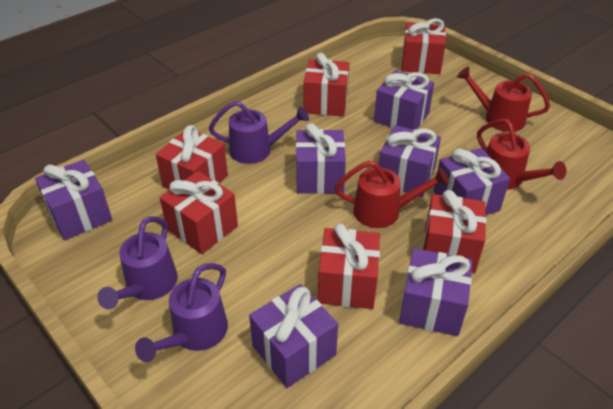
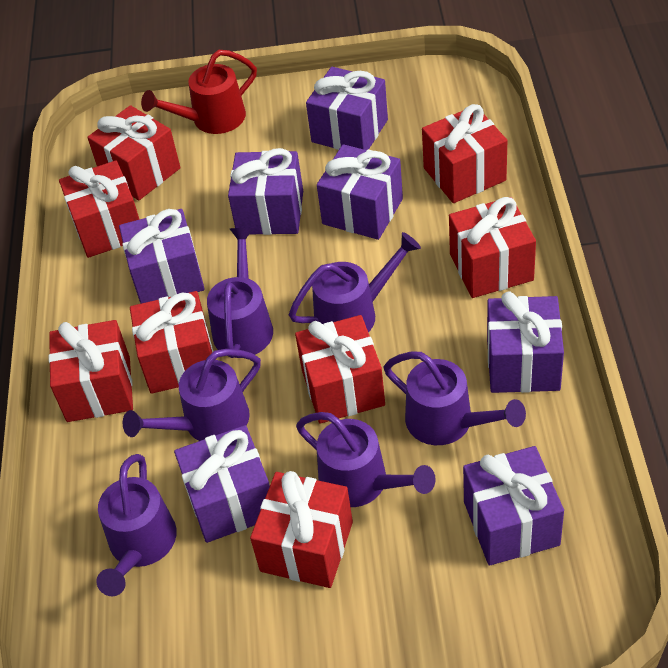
purple watering can: [97,217,178,309] [135,263,228,362] [209,101,309,164] = 3 -> [96,454,177,596] [123,349,261,441] [207,228,273,358] [289,232,421,333] [296,412,436,507] [383,351,526,445] = 6
red gift: [156,125,228,190] [160,171,238,254] [304,53,349,116] [318,223,380,309] [402,18,446,74] [423,190,486,273] = 6 -> [49,320,133,422] [59,160,140,258] [87,105,181,200] [130,291,213,394] [250,471,353,588] [295,315,385,424] [422,104,507,203] [449,197,536,298] = 8
red watering can: [335,161,449,228] [457,66,550,132] [477,119,567,190] = 3 -> [141,50,257,134] = 1

